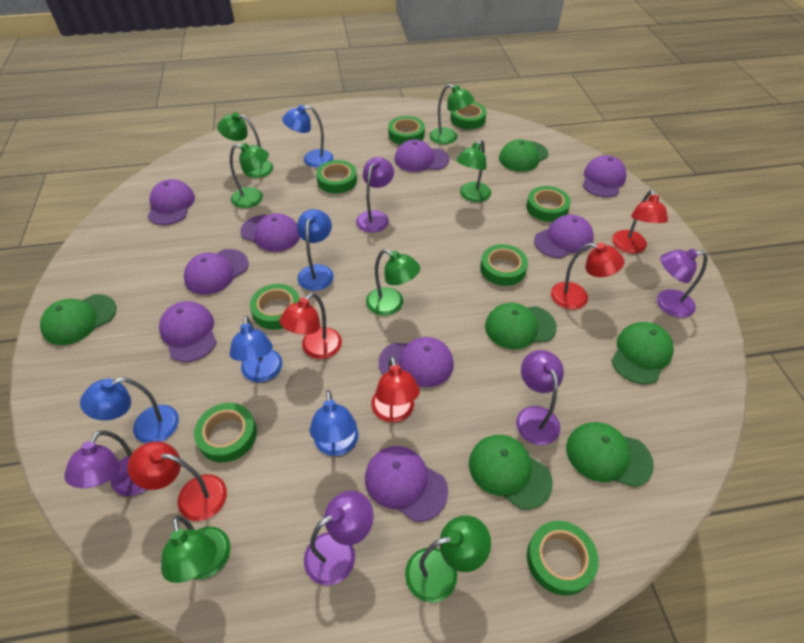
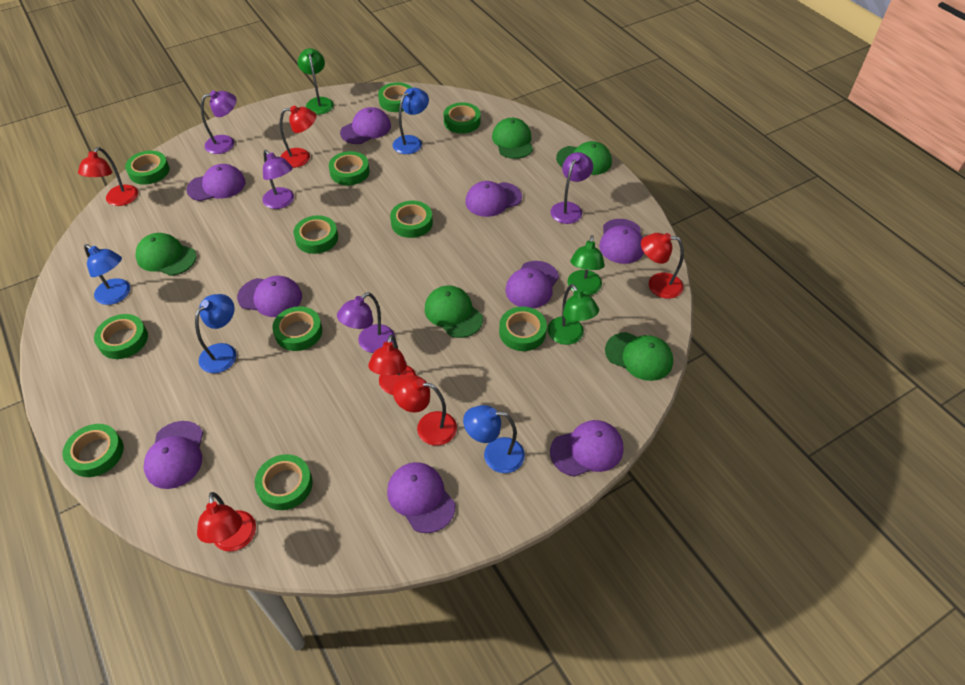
blue lamp: [80,378,179,443] [230,316,282,382] [282,105,333,168] [297,209,334,291] [309,390,358,456] = 5 -> [84,244,130,305] [195,294,237,373] [393,88,429,154] [463,405,525,473] = 4
green cap: [40,294,116,345] [469,435,553,510] [485,303,557,349] [499,139,549,172] [566,422,654,487] [611,322,674,384] = 6 -> [135,233,196,276] [425,285,483,338] [492,118,533,159] [556,141,612,175] [605,332,673,381] = 5
green lamp: [161,515,231,583] [217,112,273,178] [230,143,269,208] [366,249,420,316] [405,515,491,603] [429,84,474,144] [456,140,491,202] = 7 -> [298,48,334,115] [547,284,599,345] [568,235,605,295] = 3
green tape: [194,403,257,462] [250,284,300,330] [316,160,357,194] [388,116,425,145] [450,102,487,129] [480,244,528,286] [526,186,571,222] [527,521,598,596] = 8 -> [63,424,124,477] [94,314,148,359] [125,150,169,185] [255,454,313,510] [272,306,322,351] [293,215,338,254] [329,151,370,185] [378,82,412,112] [390,201,433,238] [443,102,481,134] [499,307,547,351] = 11
purple lamp: [64,431,147,496] [304,490,374,586] [356,157,394,233] [516,350,564,445] [657,249,708,318] = 5 -> [201,90,237,154] [262,150,294,209] [337,292,395,353] [551,152,593,224] = 4
red lamp: [127,442,227,521] [279,293,342,359] [371,356,420,423] [551,243,624,310] [612,190,668,254] = 5 -> [78,147,138,206] [197,492,256,552] [280,105,316,168] [368,334,416,395] [393,375,457,446] [641,233,684,299] = 6

